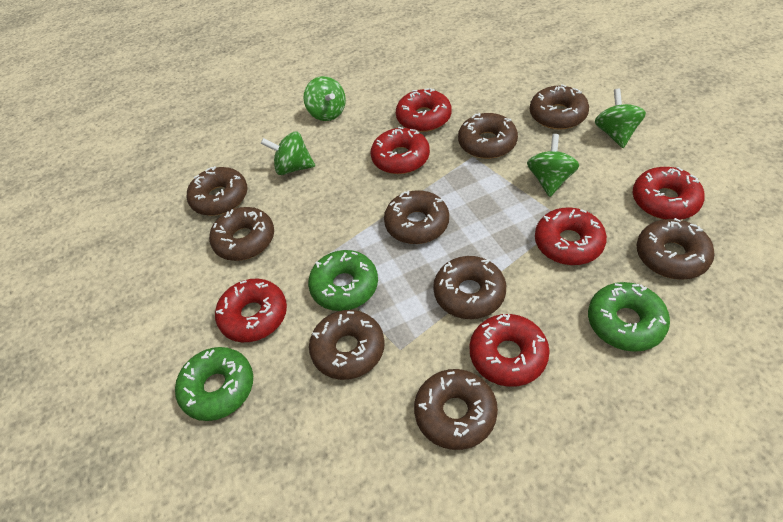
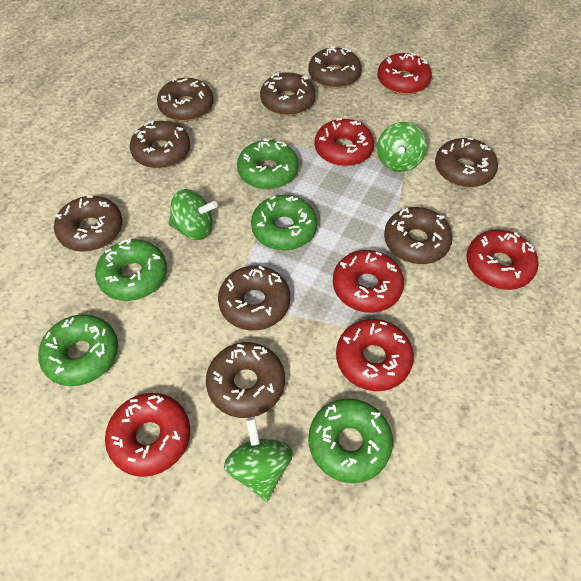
green donut: [175,347,253,421] [308,250,378,311] [588,282,670,352] = 3 -> [38,314,118,386] [95,239,167,301] [237,139,298,189] [251,195,317,250] [308,398,393,483] = 5
green spinning top: [261,132,315,175] [303,76,346,121] [527,134,579,197] [595,88,646,148] = 4 -> [169,189,218,240] [224,417,293,502] [377,122,427,172] = 3

